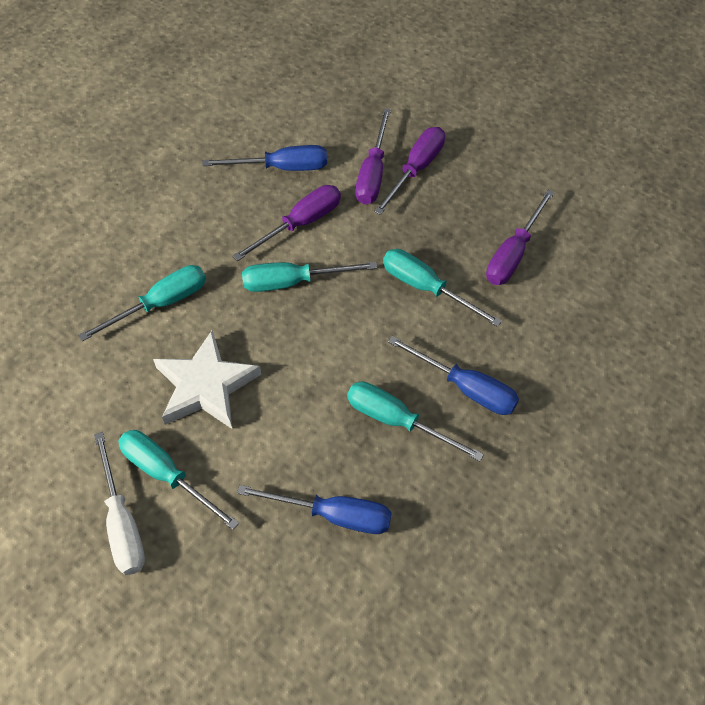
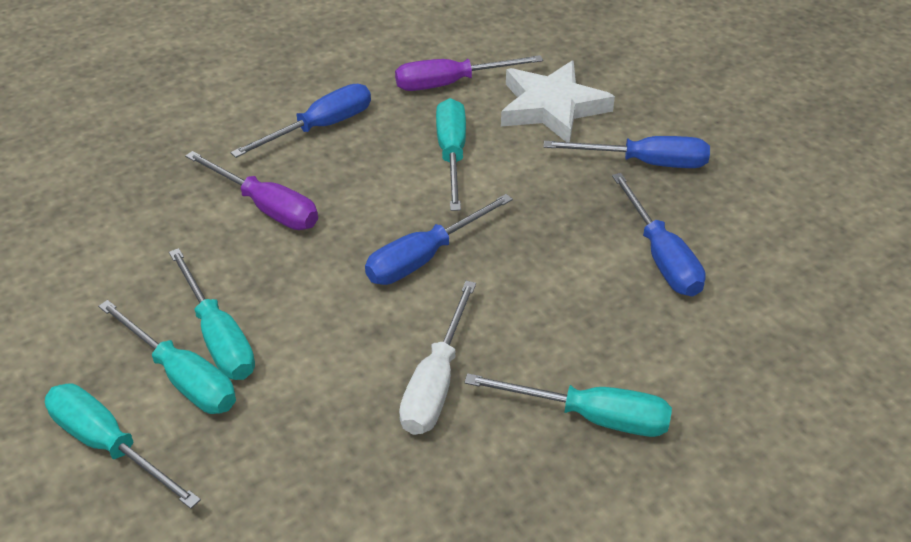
blue screwdriver: [202,145,327,171] [237,485,392,534] [388,336,519,415] = 3 -> [230,84,371,158] [365,194,513,285] [544,136,710,168] [612,173,706,297] = 4
purple screwdriver: [233,185,341,261] [355,108,391,204] [374,127,445,215] [486,190,554,285] = 4 -> [185,151,318,230] [395,55,543,91] = 2

